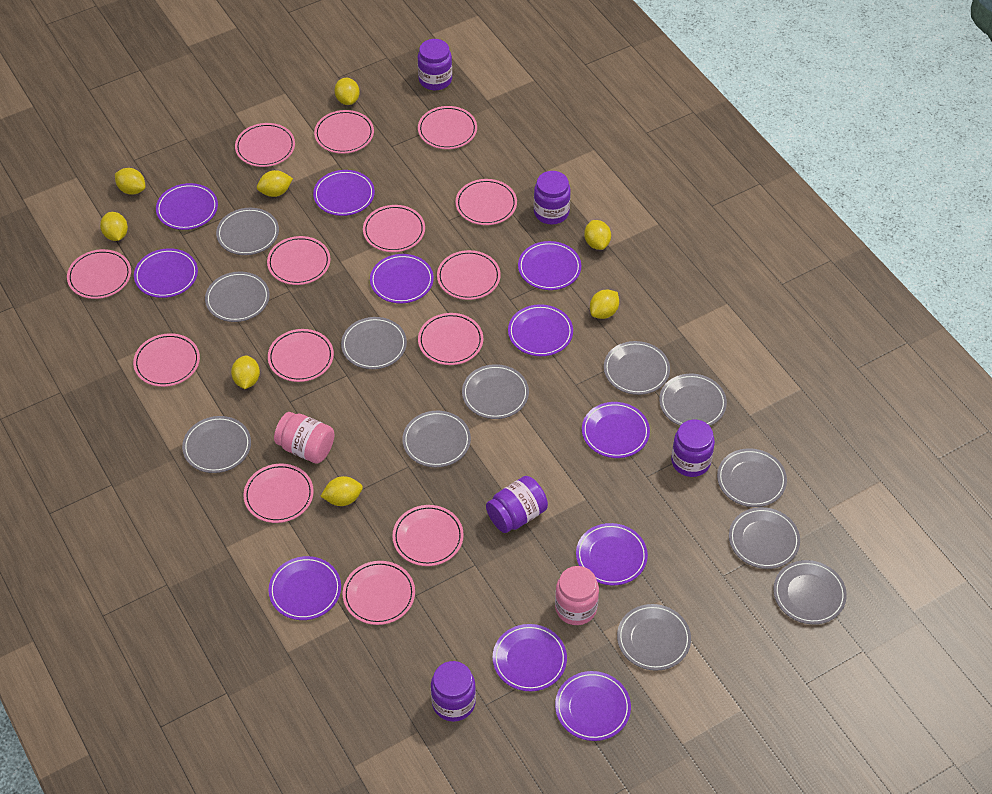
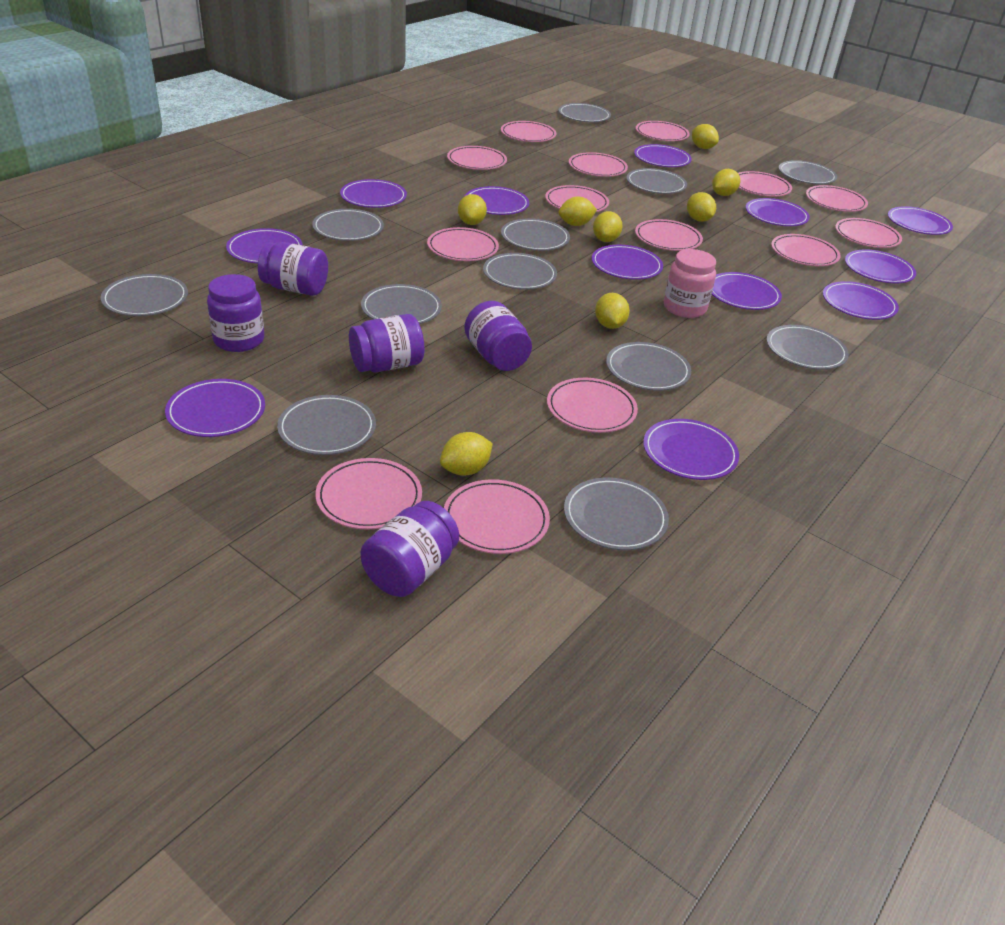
pink jar: [274,412,334,463] [555,566,599,625] = 2 -> [664,249,716,318] = 1
purple plate: [134,248,198,298] [156,183,218,230] [268,556,341,620] [313,170,375,216] [370,254,434,303] [493,624,567,691] [508,304,573,356] [518,241,581,290] [555,671,631,741] [576,523,648,585] [582,402,650,458] = 11 -> [165,379,265,437] [226,228,303,264] [340,179,407,208] [464,186,529,215] [592,245,663,280] [634,144,692,167] [643,419,739,480] [712,272,782,310] [746,198,810,226] [823,281,899,320] [845,249,916,283] [888,206,953,235] = 12

